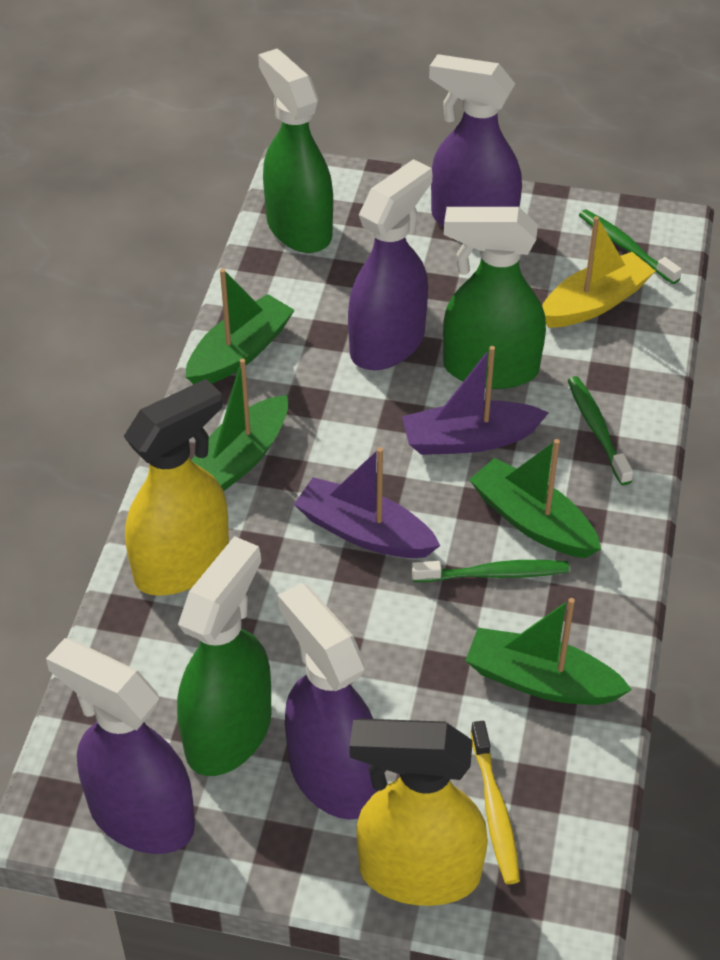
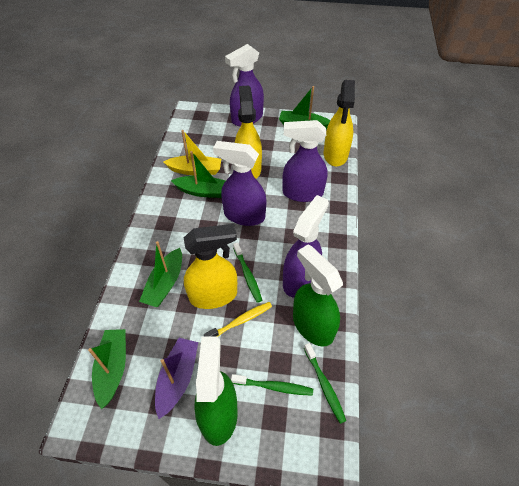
green spray bottle: [177,536,272,776] [258,49,333,253] [443,207,546,389] = 3 -> [194,336,238,446] [293,244,343,346] = 2
purple boat: [294,447,440,558] [402,346,549,455] = 2 -> [155,338,198,419] = 1
yellow spray bottle: [124,379,229,596] [350,719,488,906] = 2 -> [184,224,237,309] [234,86,262,179] [324,80,355,167] = 3

